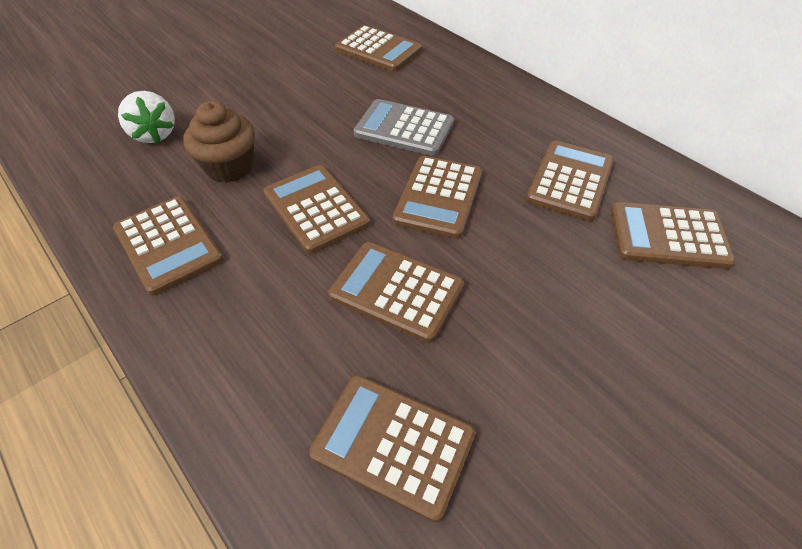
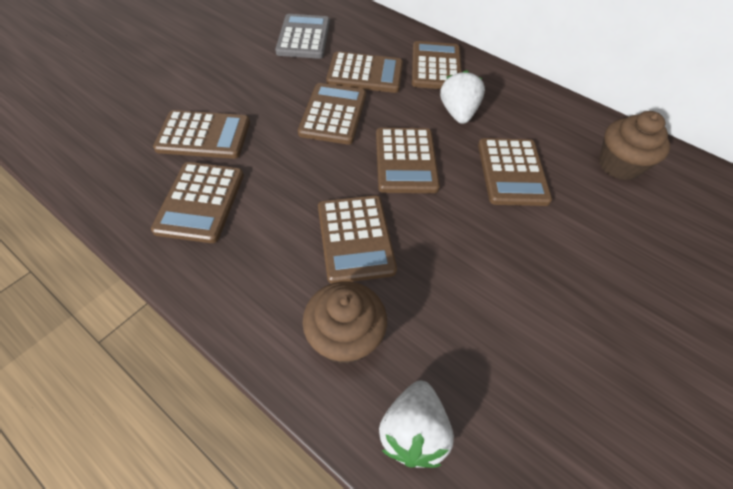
brown cupcake: [183,101,255,183] = 1 -> [302,281,387,364] [599,111,670,180] = 2
white strawberry: [118,91,175,143] = 1 -> [379,381,454,468] [440,70,485,124] = 2

